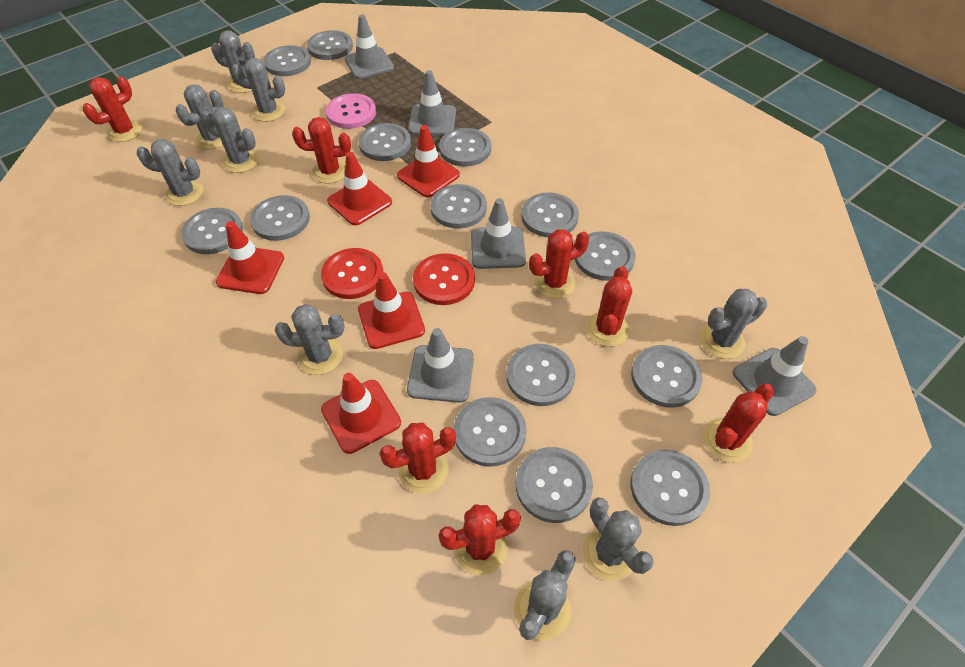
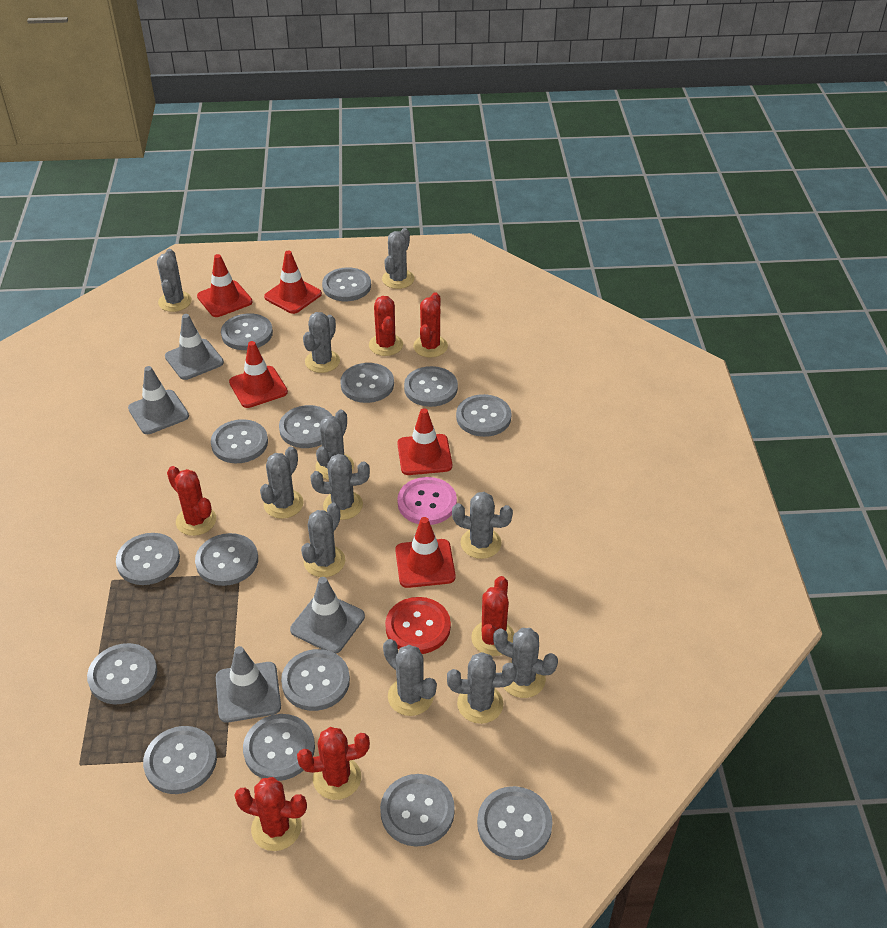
grey button: [181,208,243,254] [250,195,310,241] [263,45,311,76] [307,30,353,60] [359,123,411,161] [430,184,487,229] [439,128,491,167] [454,397,527,467] [506,344,575,406] [516,447,593,523] [521,192,579,237] [575,231,636,281] [631,345,702,408] [631,449,710,526] = 14 -> [87,643,157,704] [116,533,180,585] [143,726,217,794] [195,533,258,586] [211,419,268,463] [221,313,273,350] [243,714,315,781] [279,405,332,448] [281,649,350,711] [322,267,371,301] [340,363,394,403] [380,774,455,847] [404,366,458,407] [456,394,511,437] [477,786,553,860] = 15
grey cactus: [136,139,203,206] [176,85,223,150] [201,107,259,173] [211,30,255,93] [231,58,285,122] [275,304,344,375] [514,550,576,640] [583,497,654,581] [700,289,767,359] = 9 -> [157,249,192,312] [260,446,304,519] [301,503,345,577] [303,312,340,373] [311,454,370,520] [315,410,354,480] [382,228,414,289] [383,639,437,716] [447,652,517,724] [452,492,513,559] [493,628,558,698] = 11
grey traffic cone: [344,14,394,79] [407,328,474,403] [408,70,456,136] [471,198,526,269] [733,336,817,416] = 5 -> [128,366,189,434] [165,314,224,380] [216,646,281,723] [290,577,365,653] = 4
red button: [321,248,383,299] [413,253,475,305] = 2 -> [385,597,451,654] = 1
red cactus: [83,76,143,142] [292,117,351,184] [379,423,456,493] [438,504,521,575] [529,229,590,299] [586,266,632,347] [703,384,774,463] = 7 -> [167,466,216,536] [234,777,307,851] [297,727,370,800] [369,296,403,356] [413,292,448,358] [471,576,515,656] = 6

